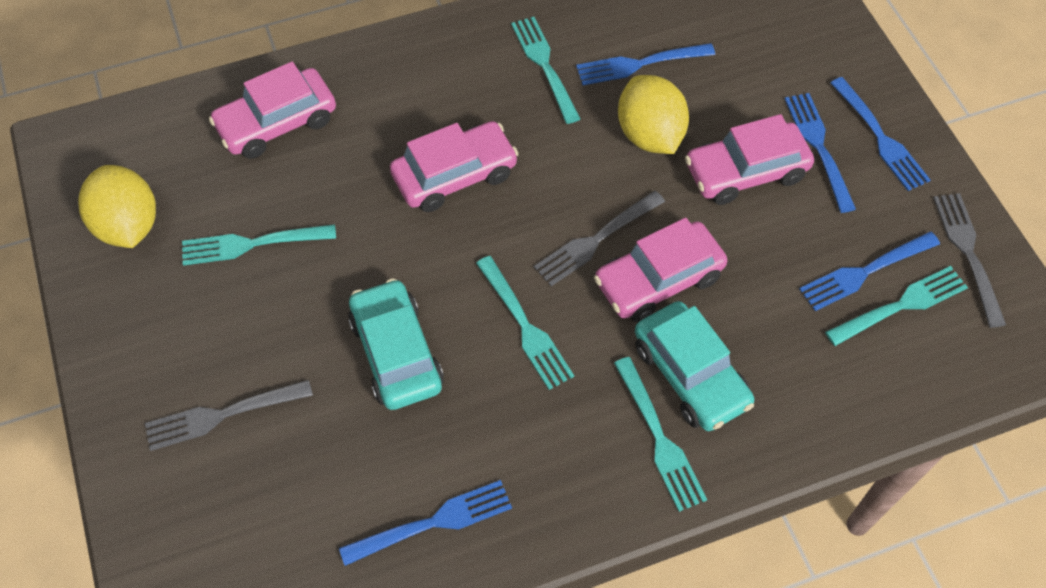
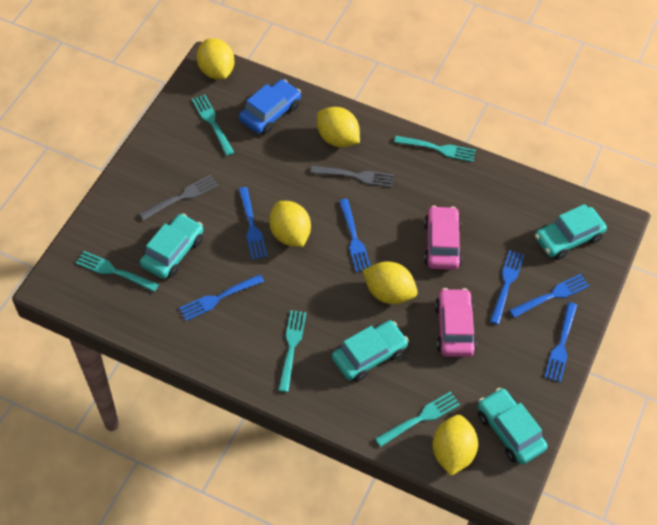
blue car: none = 0 -> [239,79,301,134] = 1
blue fork: [339,480,512,566] [576,43,715,85] [785,93,856,213] [799,232,940,311] [830,77,930,191] = 5 -> [179,274,264,321] [238,187,267,260] [339,199,370,272] [490,250,524,325] [509,274,589,318] [545,302,577,382] = 6
grey fork: [145,380,313,451] [534,191,665,286] [934,193,1006,328] = 3 -> [139,175,218,221] [311,166,394,187] = 2
pink car: [209,61,336,159] [390,121,518,212] [594,218,728,322] [685,114,814,205] = 4 -> [424,206,462,270] [435,288,477,357] = 2
turquoise car: [348,278,444,410] [635,301,754,431] = 2 -> [140,213,203,279] [332,320,409,382] [478,388,548,465] [535,204,607,260] = 4
yellow lemon: [78,165,156,248] [618,75,689,154] = 2 -> [197,38,234,79] [269,201,311,247] [317,107,360,147] [362,261,418,304] [432,415,478,476] = 5

